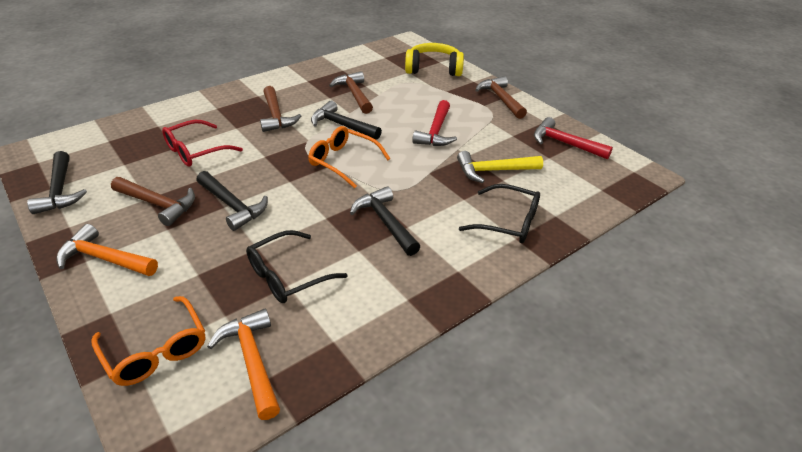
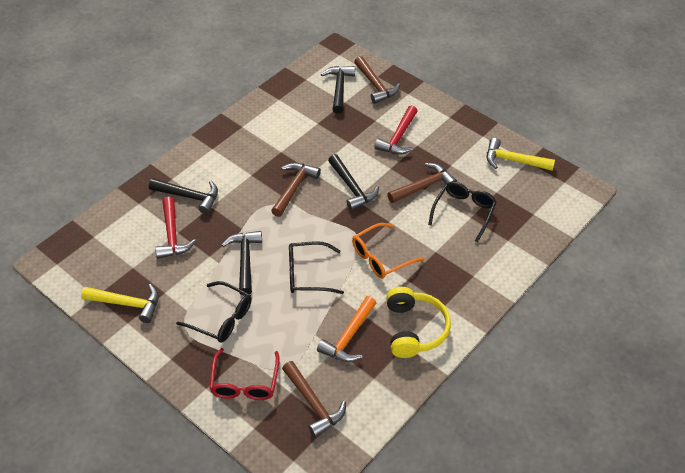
black glasses: [246,230,348,303] [459,184,540,243] = 2 -> [176,281,252,343] [289,241,344,294] [428,182,497,242] = 3
orange glasses: [91,296,205,386] [308,126,390,188] = 2 -> [352,223,424,279] = 1
orange hammer: [56,224,158,276] [207,309,280,420] = 2 -> [317,296,377,362] = 1
yellow hammer: [457,151,543,183] = 1 -> [81,284,159,323] [487,138,555,171] = 2

